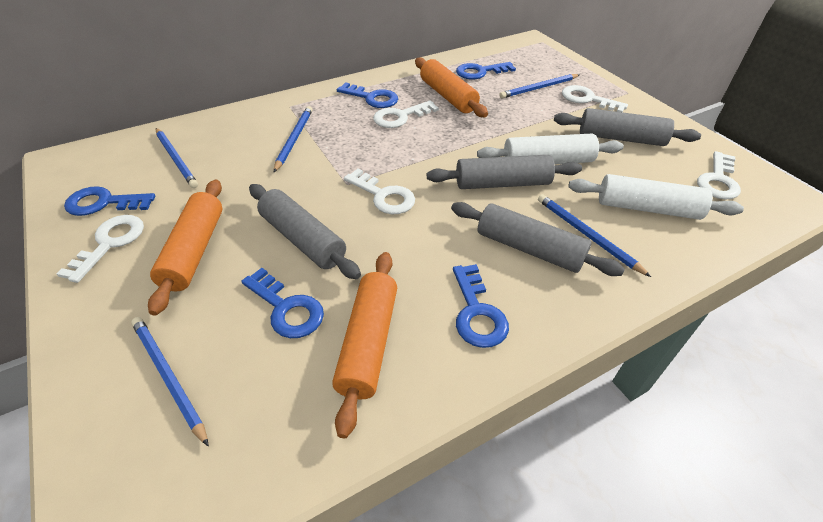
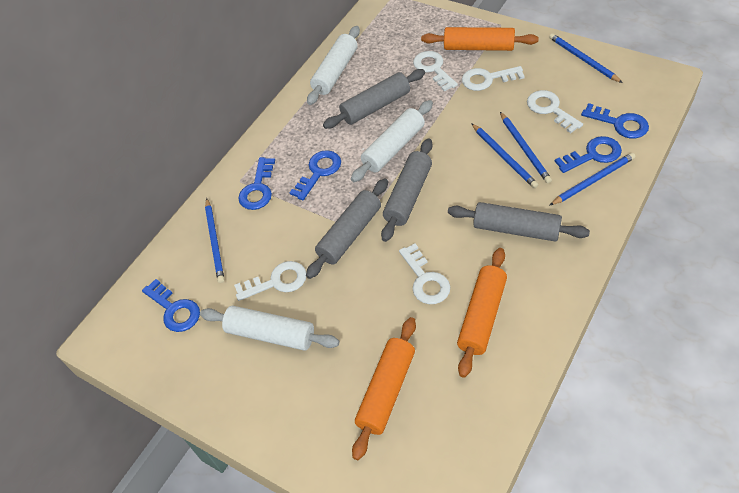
white rolling pin: [477,134,624,164] [568,174,744,220] = 2 -> [200,306,339,351] [307,26,360,105] [351,100,433,182] = 3

